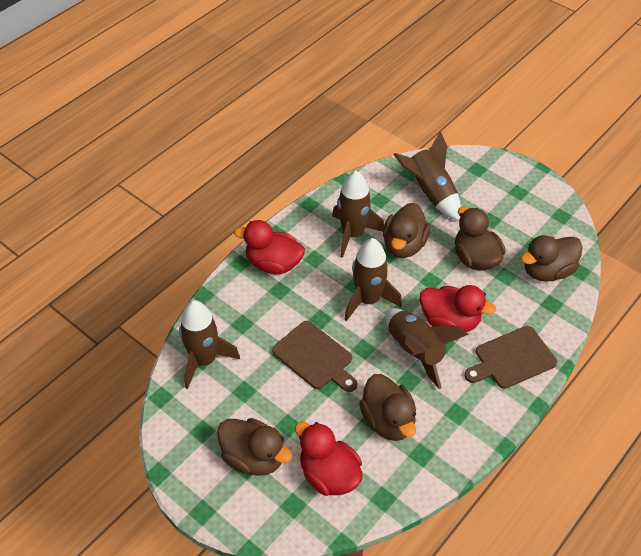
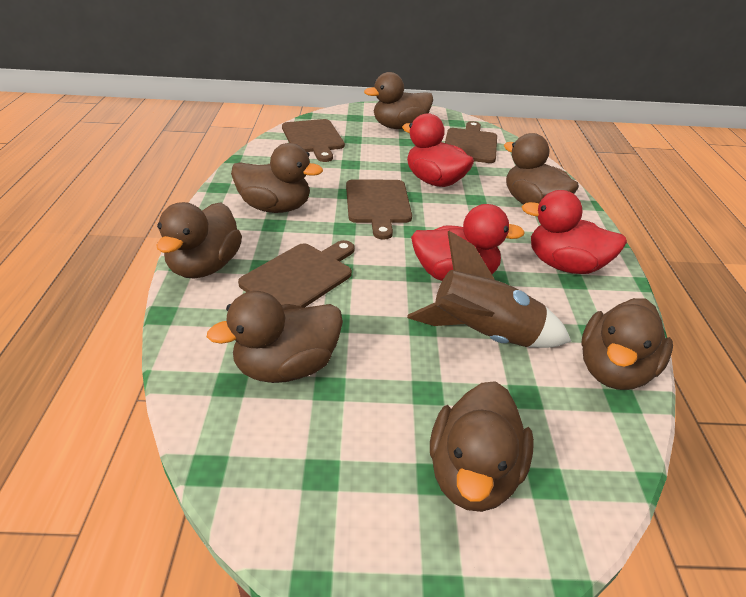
brown cutting board: [272,321,357,392] [464,326,557,389] = 2 -> [238,240,355,308] [282,119,345,162] [346,179,412,240] [445,121,497,163] = 4
brown duck: [217,418,292,476] [359,374,416,441] [383,203,430,258] [455,206,505,271] [521,235,583,282] = 5 -> [157,202,242,279] [207,291,343,383] [231,143,323,213] [364,72,433,129] [430,381,534,512] [504,133,579,204] [581,298,673,390] = 7
brown rocket: [179,300,240,389] [332,171,384,258] [344,238,402,321] [385,308,469,389] [393,131,461,221] = 5 -> [407,231,571,348] = 1

